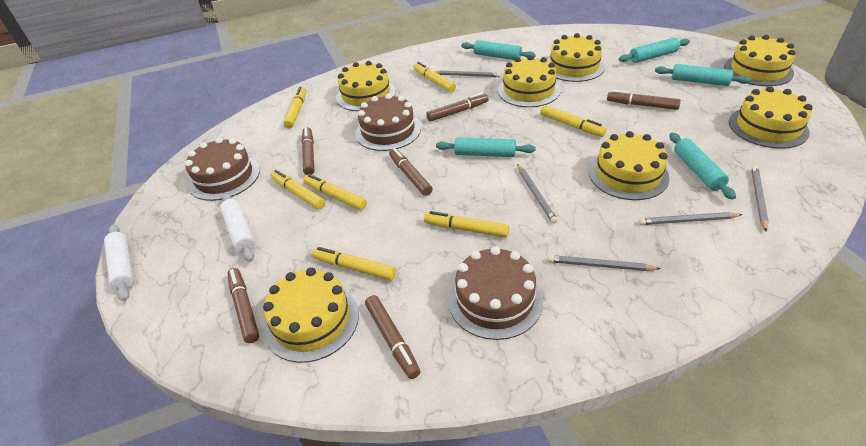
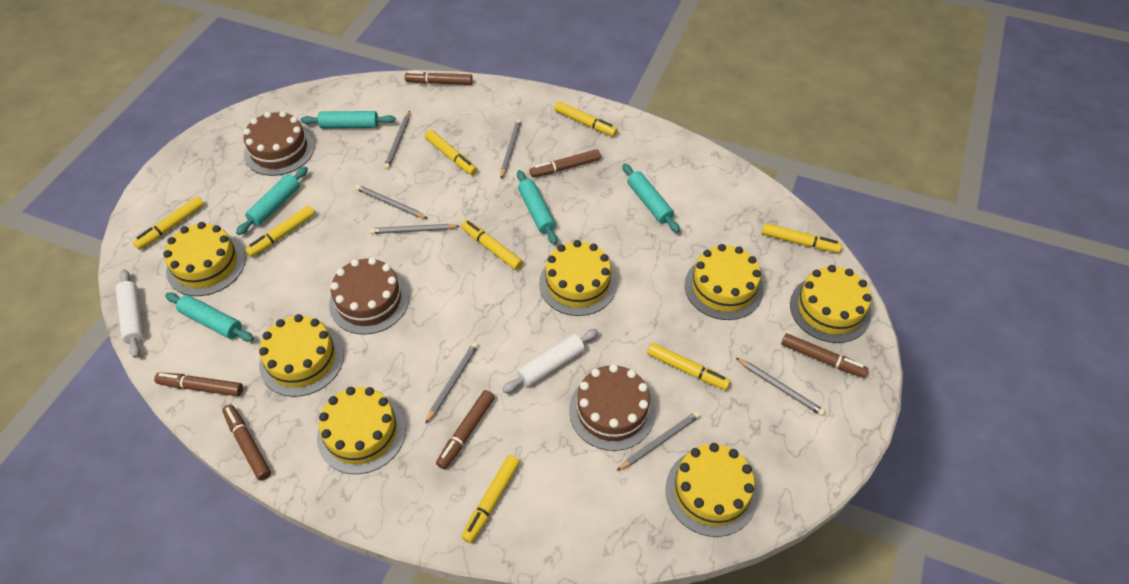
grey pencil: [434,70,501,77] [517,164,558,224] [548,255,661,271] [639,212,743,225] [751,165,769,231] = 5 -> [355,185,428,219] [370,224,459,234] [384,111,410,169] [425,342,478,424] [501,119,521,179] [616,411,700,471] [736,358,825,416] = 7
yellow marker: [271,170,326,210] [283,87,306,128] [303,174,367,210] [312,247,396,281] [413,62,456,92] [424,211,509,238] [540,105,607,137] = 7 -> [133,196,204,250] [245,205,315,257] [425,130,477,175] [461,220,523,270] [461,455,520,543] [554,101,618,136] [647,343,731,390] [762,223,842,253] = 8

